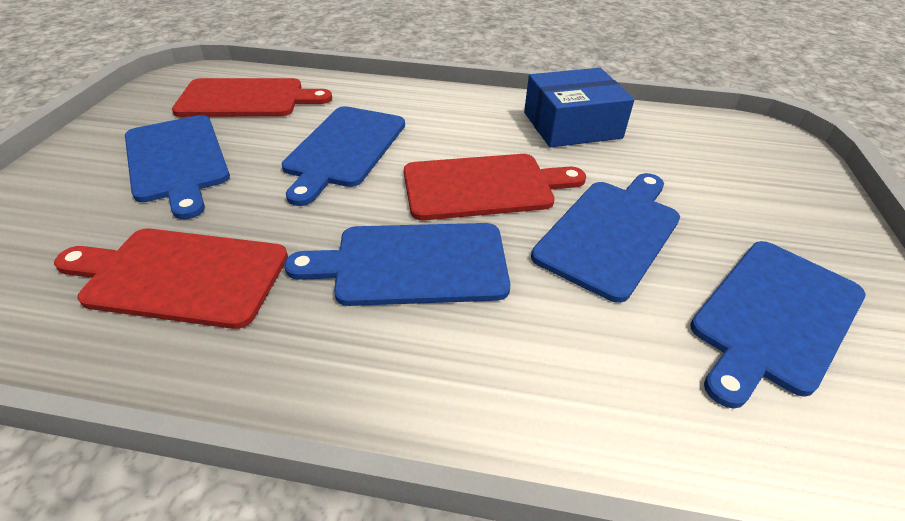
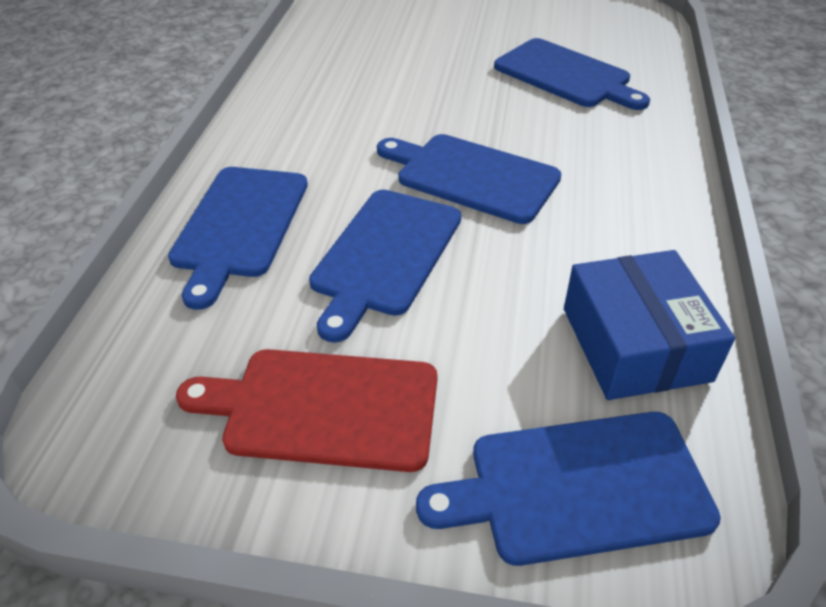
red cutting board: [54,228,288,329] [172,78,332,117] [404,154,586,220] = 3 -> [176,349,437,472] = 1

